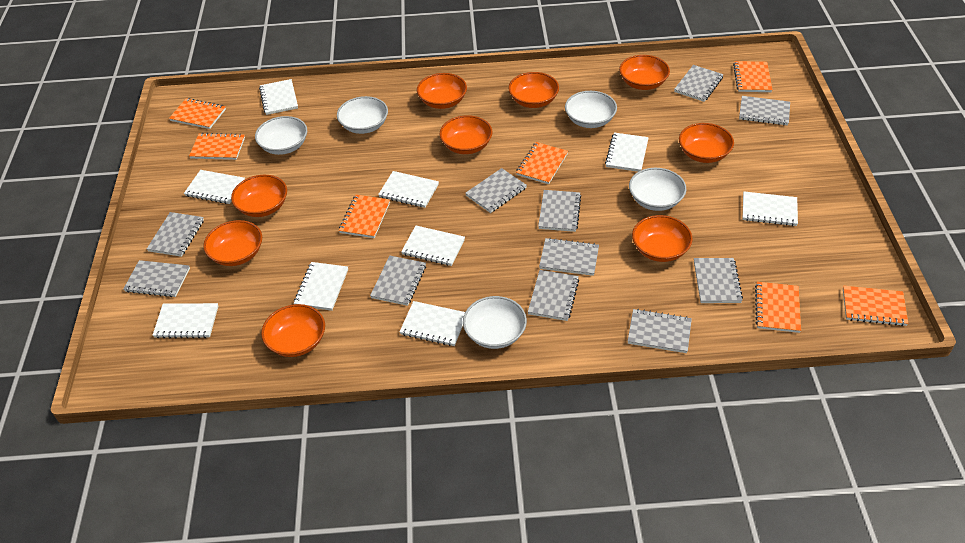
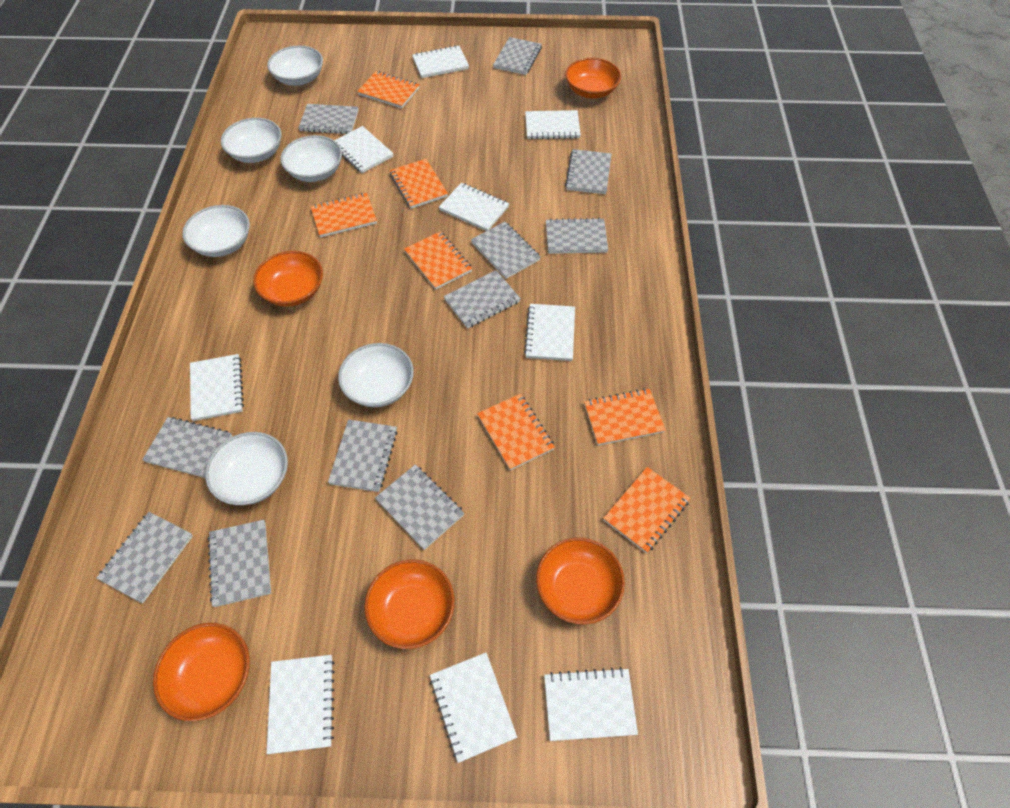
orange bowl: [203,220,262,266] [231,175,287,217] [261,304,325,357] [417,73,467,109] [439,115,492,154] [508,72,559,108] [619,55,670,90] [632,215,693,262] [679,123,734,163] = 9 -> [153,623,250,721] [253,251,323,307] [364,559,455,649] [536,538,625,624] [565,58,621,99] = 5
white bowl: [255,116,307,155] [337,96,388,134] [463,296,527,349] [565,91,617,128] [629,168,686,211] = 5 -> [182,205,250,257] [205,432,288,505] [221,118,282,163] [267,45,323,86] [280,135,342,182] [338,343,414,407] = 6

